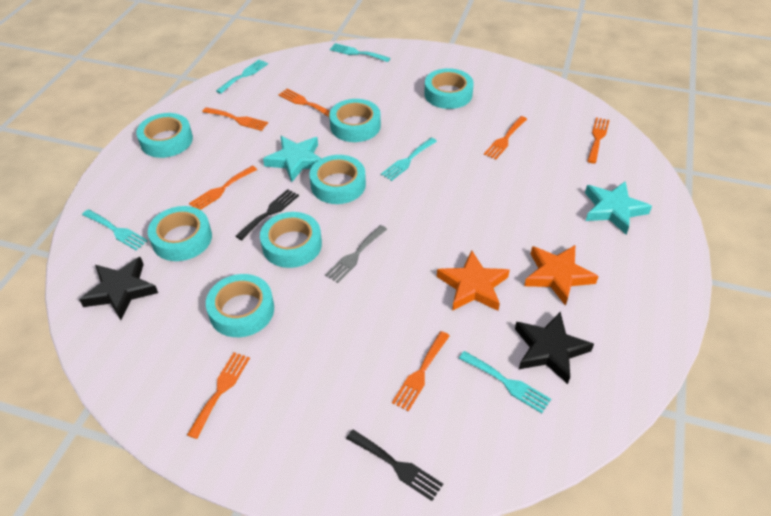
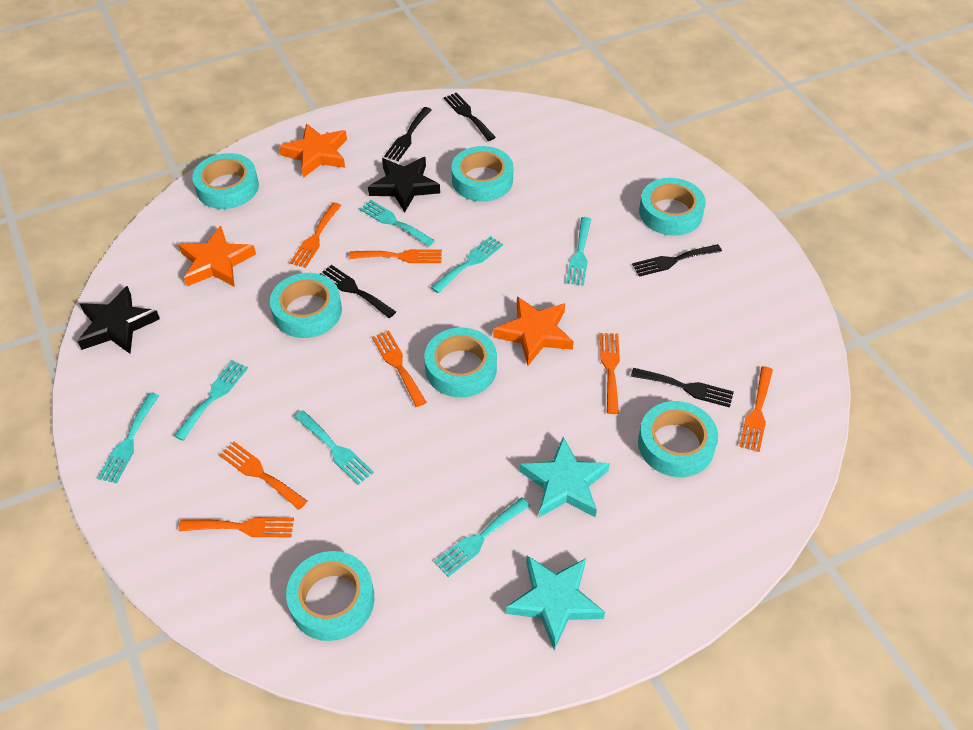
black fork: [236,189,299,240] [346,430,443,501] = 2 -> [320,265,396,318] [384,107,432,161] [444,92,496,141] [631,368,734,407] [632,244,722,277] = 5
grey fork: [325,225,387,283] = 1 -> none = 0
orange star: [437,250,510,311] [524,245,599,306] = 2 -> [179,226,256,287] [279,123,347,178] [493,296,574,366] = 3
turquoise fork: [82,209,148,250] [216,59,268,94] [330,43,390,62] [381,138,437,181] [459,351,551,413] = 5 -> [97,393,159,483] [174,360,248,441] [294,410,374,485] [359,200,435,247] [431,236,503,293] [434,497,530,577] [566,217,591,286] = 7

